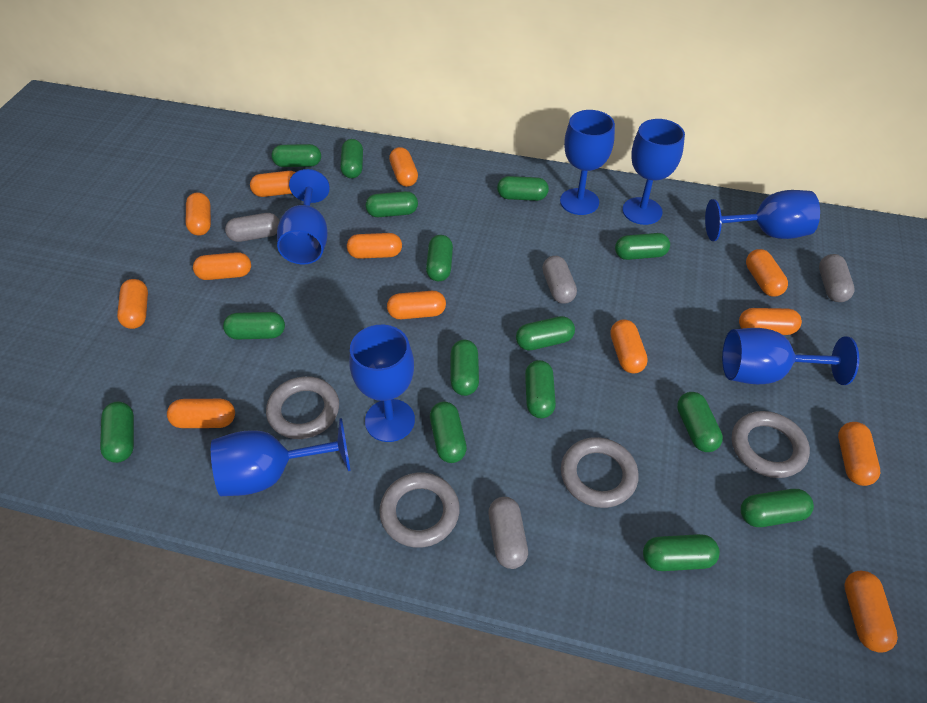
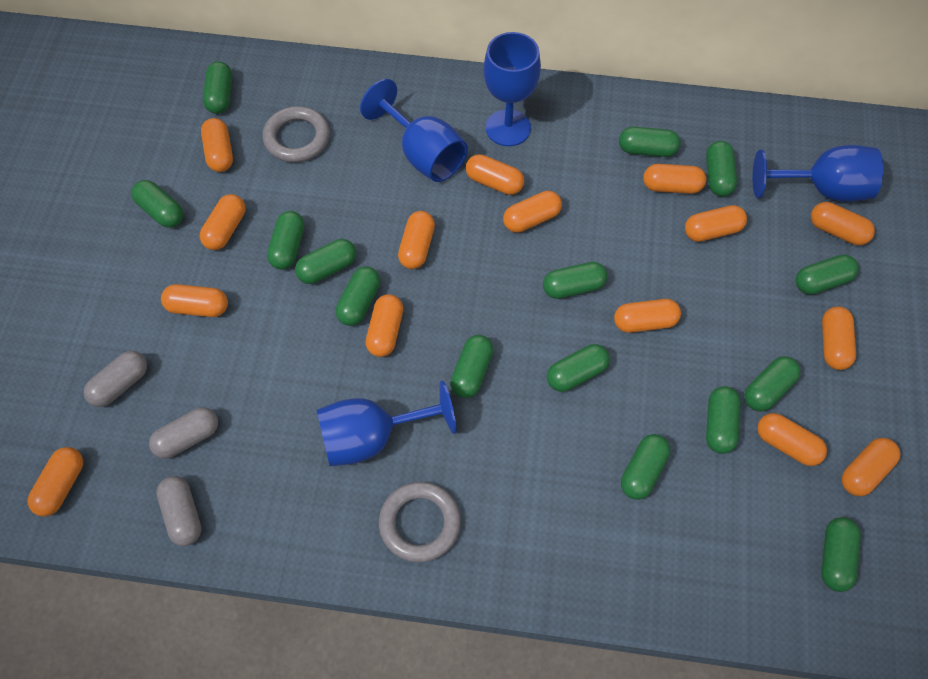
blue goblet: [211,418,350,496] [277,169,330,265] [349,325,415,442] [560,110,615,215] [622,119,685,225] [705,190,820,241] [722,328,859,385] = 7 -> [316,381,456,466] [360,79,468,182] [483,32,541,146] [753,145,883,202] = 4
grey capsule: [225,213,280,242] [488,497,528,569] [542,256,577,304] [819,254,855,302] = 4 -> [84,351,147,407] [149,407,218,459] [156,476,202,546] = 3
grey ring: [266,376,339,439] [379,473,460,548] [561,437,639,508] [732,411,810,478] = 4 -> [262,106,330,162] [379,482,461,562] = 2
orange capsule: [117,279,148,329] [167,399,235,428] [186,192,211,236] [193,252,251,280] [250,171,295,197] [347,233,402,259] [387,291,446,319] [389,147,418,187] [610,319,648,373] [739,308,802,335] [746,249,788,296] [838,422,880,486] [844,571,898,653] = 13 -> [28,447,83,516] [161,284,228,317] [200,194,246,250] [201,118,233,172] [366,294,403,357] [398,211,435,269] [466,154,524,195] [503,191,562,233] [614,299,681,333] [643,164,706,194] [685,205,747,242] [757,413,827,466] [811,202,875,245] [822,307,856,370] [842,438,900,496] = 15

